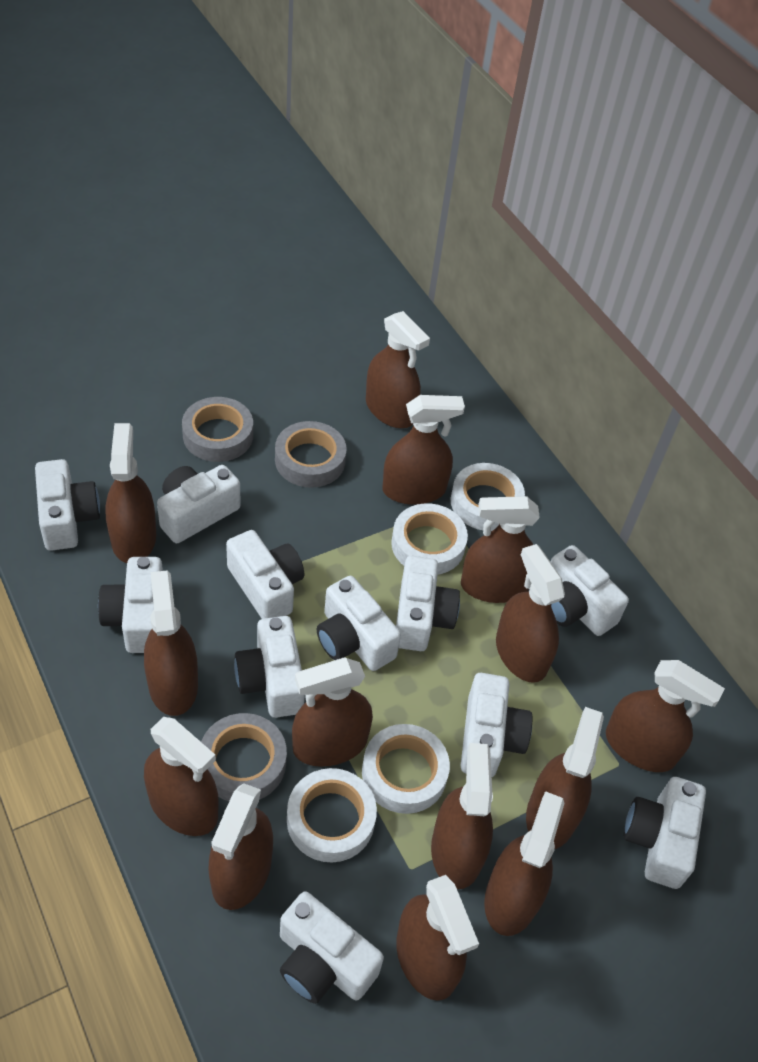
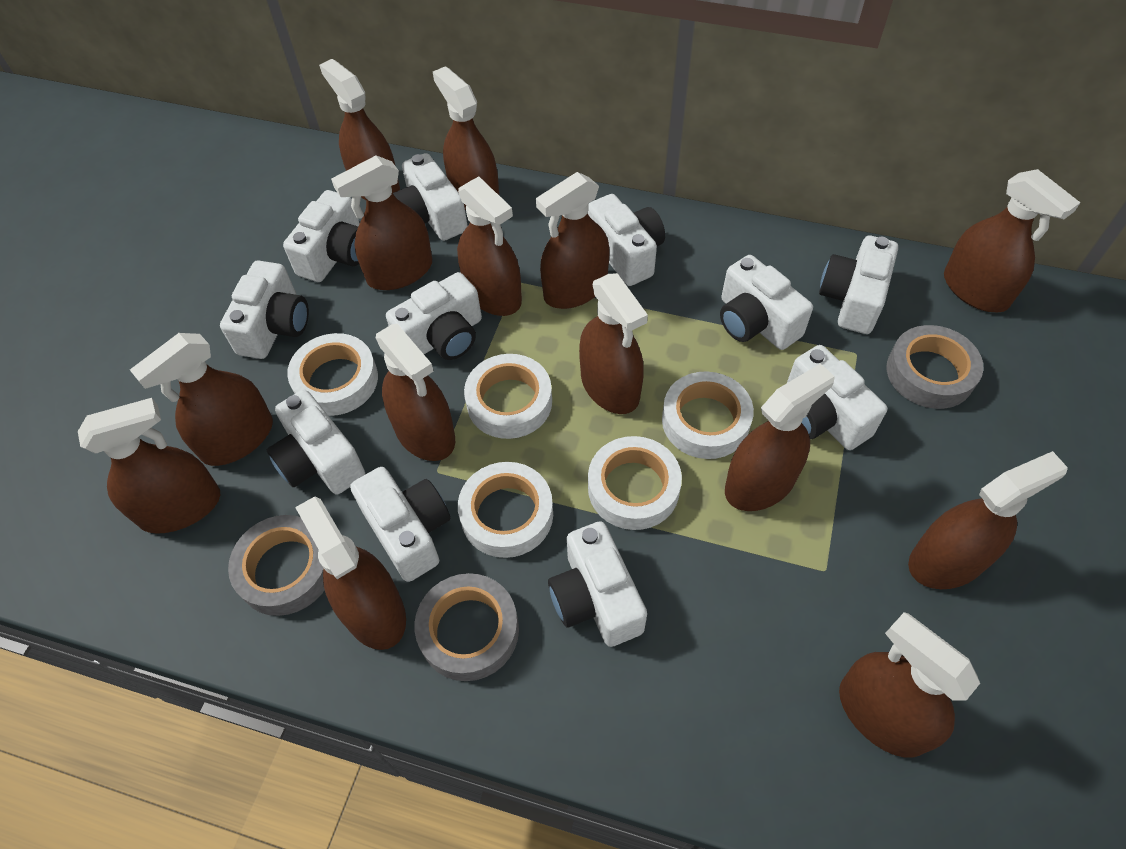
white tape: [287,768,377,862] [362,724,450,814] [391,503,468,575] [451,463,525,531] = 4 -> [287,333,378,416] [458,462,553,558] [464,354,552,439] [588,436,682,530] [662,371,754,459] = 5

